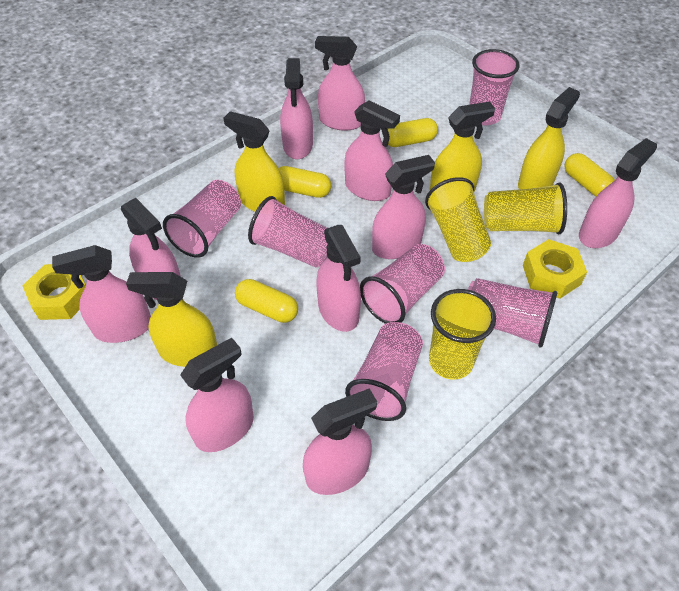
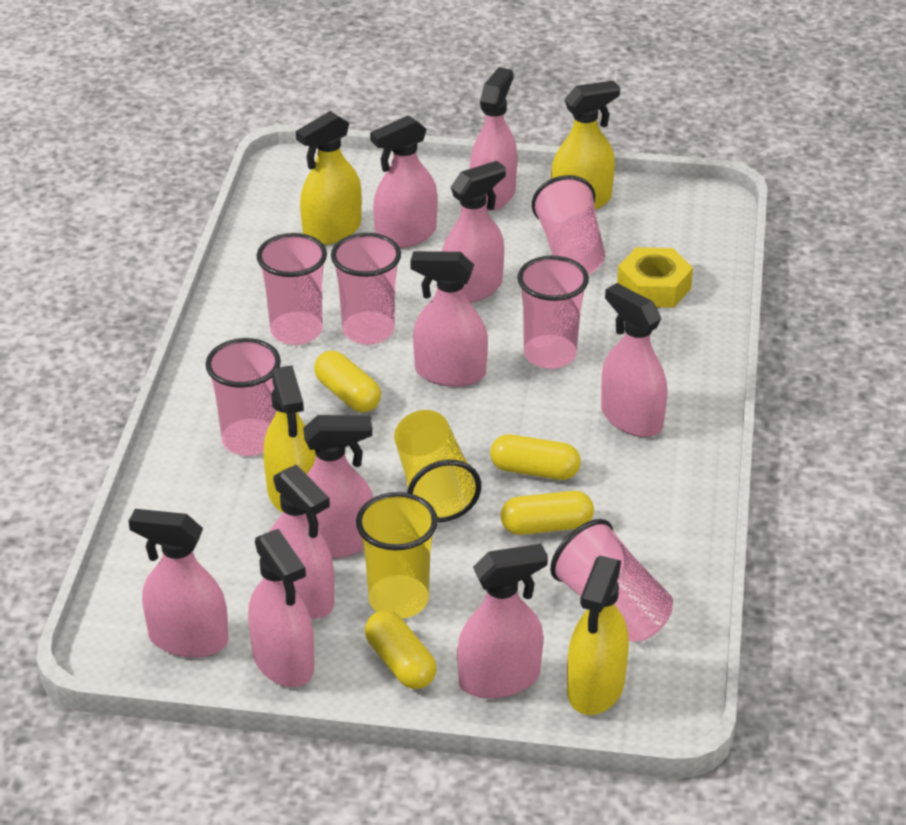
yellow cup: [425,177,491,262] [429,289,496,380] [484,182,567,234] = 3 -> [356,492,438,618] [394,410,481,522] = 2
yellow nut: [23,264,86,320] [523,239,587,299] = 2 -> [617,247,693,308] = 1

